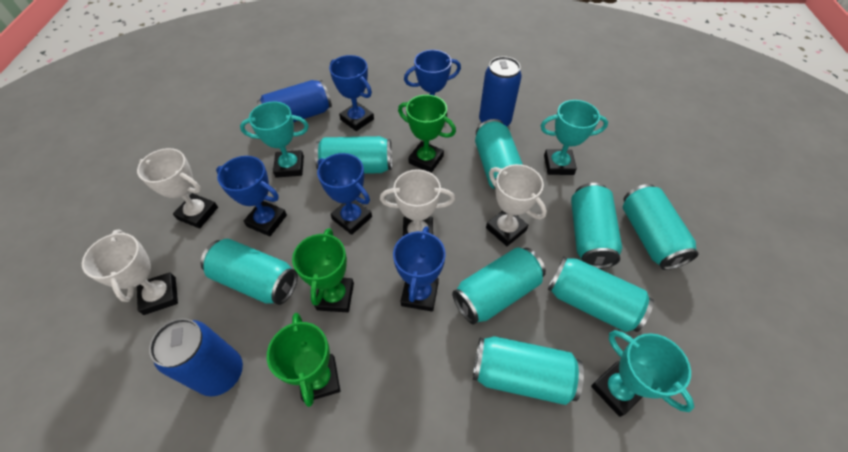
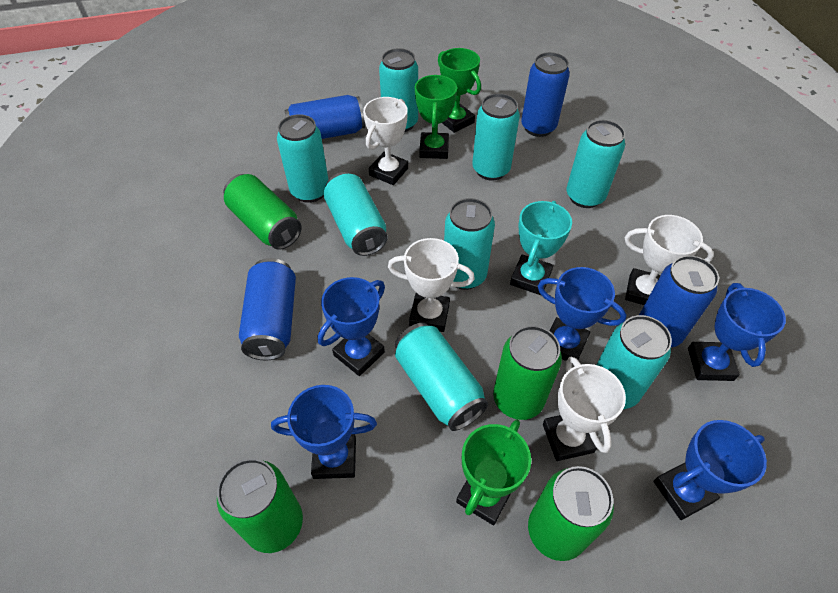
blue can: [149,318,243,397] [257,80,332,122] [479,56,522,126] = 3 -> [239,258,296,361] [284,95,365,139] [521,52,570,137] [639,255,719,348] = 4
green can: none = 0 -> [217,458,303,553] [224,174,301,250] [493,326,562,420] [528,466,614,561] = 4
turquoise trophy: [240,102,309,178] [541,100,608,175] [591,330,695,417] = 3 -> [510,201,572,295] = 1

